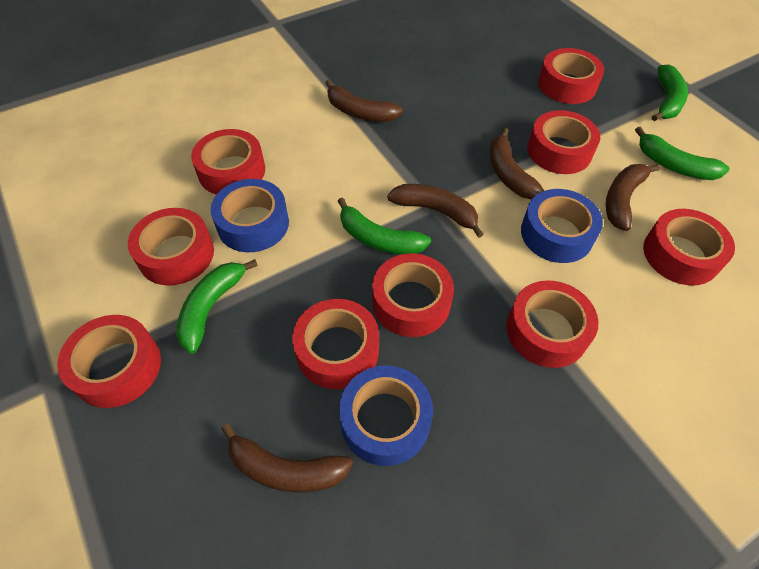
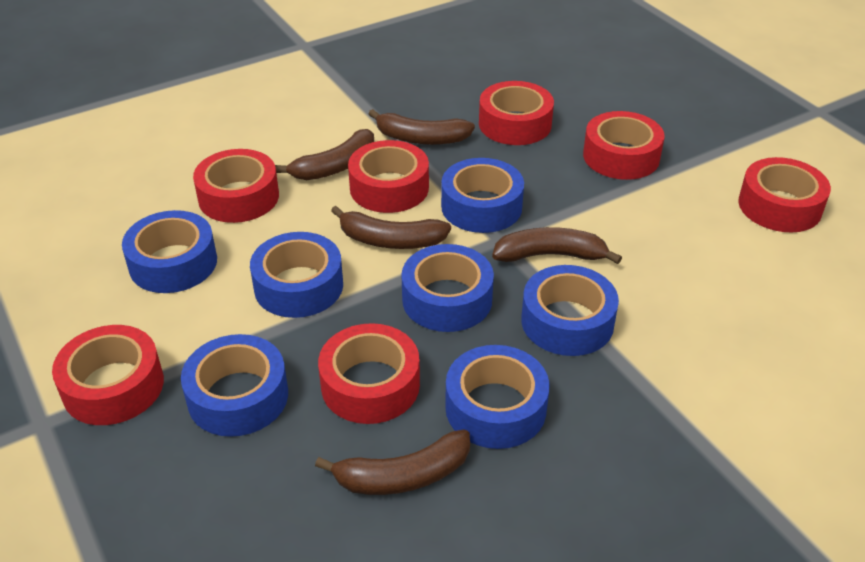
blue tape: [210,179,289,252] [339,365,433,466] [521,189,603,263] = 3 -> [122,210,217,293] [181,334,288,437] [250,232,343,318] [401,244,494,332] [441,158,524,233] [445,345,550,449] [521,265,619,356] = 7
green banana: [176,259,258,354] [338,197,431,255] [635,126,729,180] [652,65,688,121] = 4 -> none = 0
red tape: [57,315,161,408] [128,208,214,286] [191,129,265,195] [292,299,379,389] [372,253,454,337] [506,280,599,368] [527,110,600,174] [538,48,604,104] [643,209,735,286] = 9 -> [52,325,164,425] [193,149,279,223] [318,323,420,424] [348,140,429,213] [479,81,554,145] [583,111,665,180] [738,157,831,232] = 7

